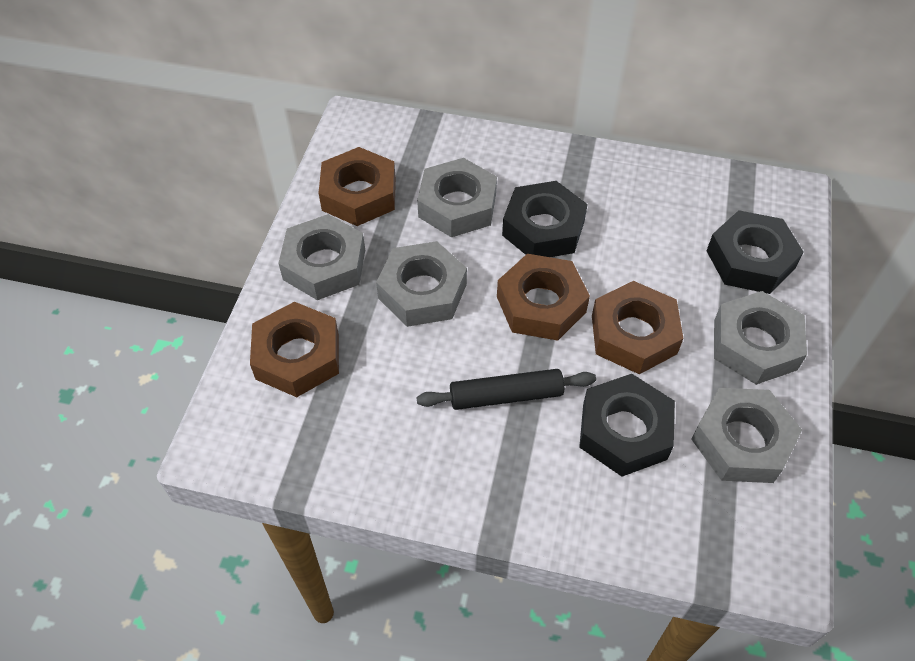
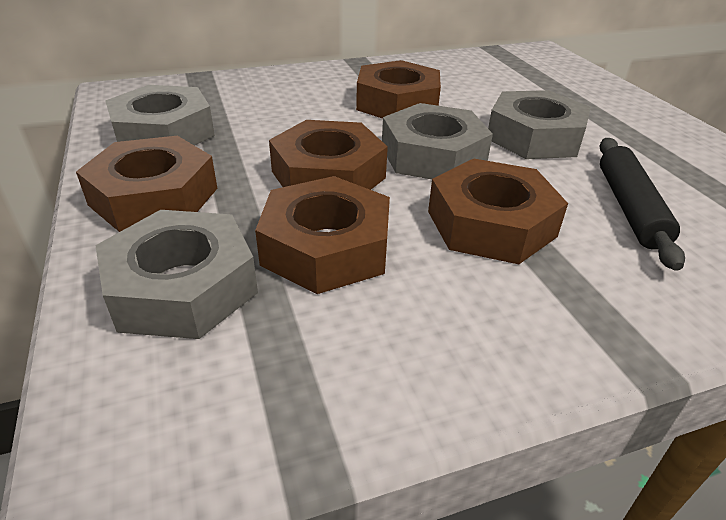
black nut: [502,181,588,257] [579,374,675,477] [707,210,804,294] = 3 -> none = 0
brown nut: [250,302,339,397] [319,147,396,226] [497,254,590,341] [592,281,683,374] = 4 -> [76,136,217,232] [255,176,390,294] [269,120,388,190] [356,60,441,119] [428,158,568,264] = 5
grey nut: [278,214,365,300] [376,241,467,327] [417,158,497,237] [691,388,802,483] [714,291,807,385] = 5 -> [95,210,258,339] [105,85,215,146] [382,103,493,179] [488,90,591,159] = 4

